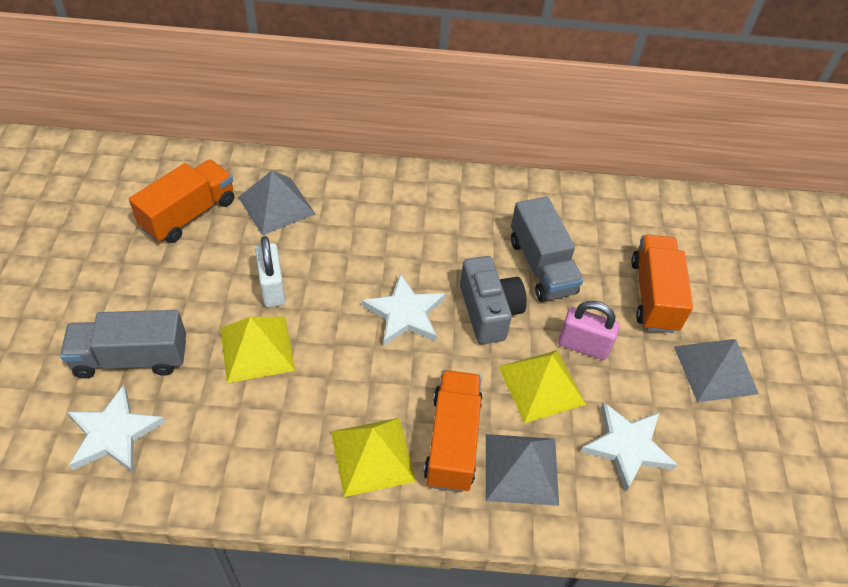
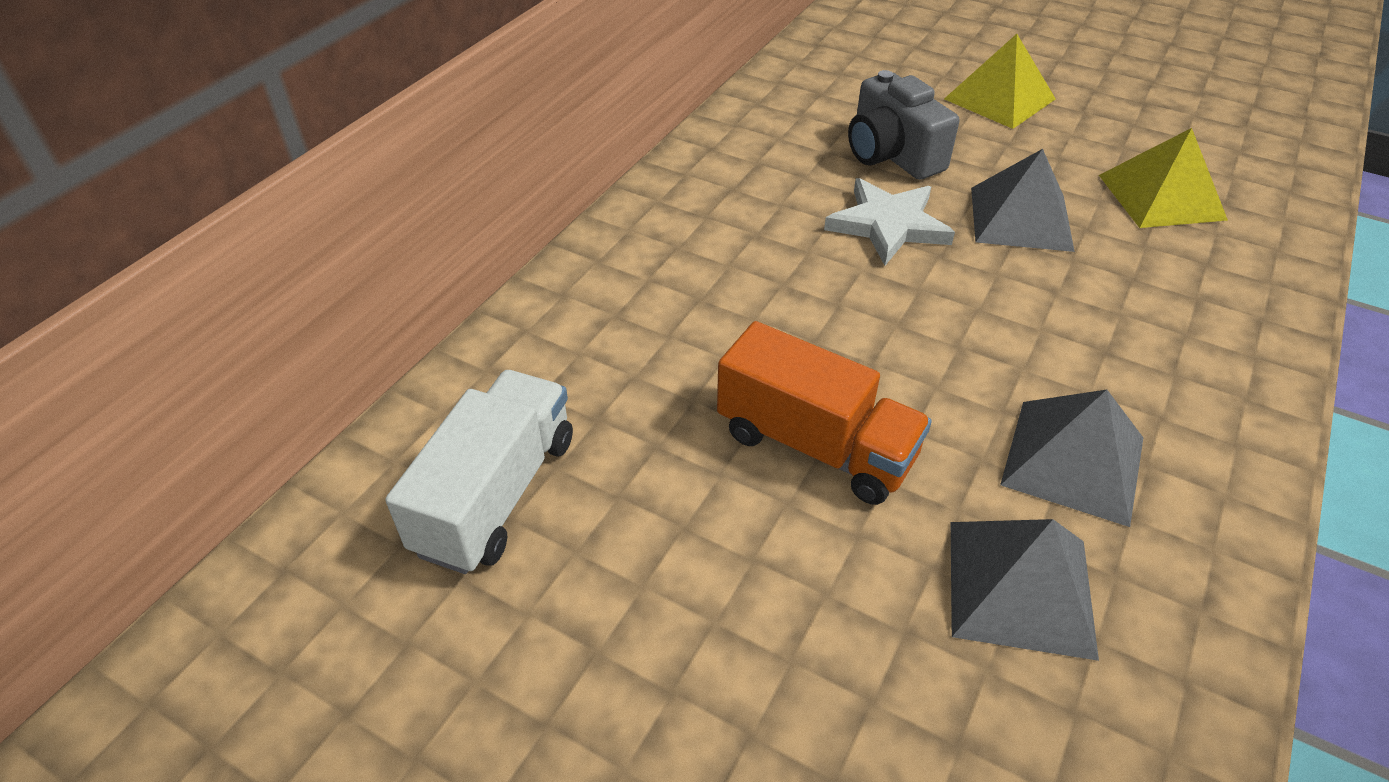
grey truck: [60,310,186,379] [511,197,583,302] = 2 -> none = 0
orange truck: [129,159,234,243] [424,370,483,492] [631,235,693,333] = 3 -> [717,321,932,505] = 1
pink padlock: [558,301,620,360] = 1 -> none = 0
white padlock: [255,236,285,307] = 1 -> none = 0
white star: [67,385,165,473] [362,273,445,346] [580,402,677,492] = 3 -> [824,178,955,265] = 1
white truck: none = 0 -> [385,370,573,574] = 1
yellow pyramid: [220,317,295,383] [331,418,416,497] [498,350,586,423] = 3 -> [944,34,1056,129] [1099,128,1228,228] = 2

